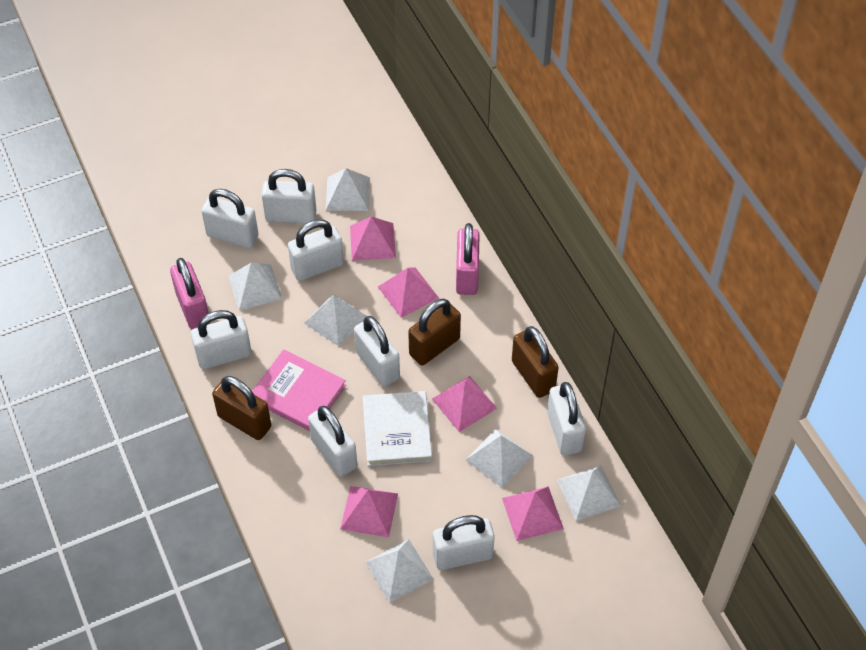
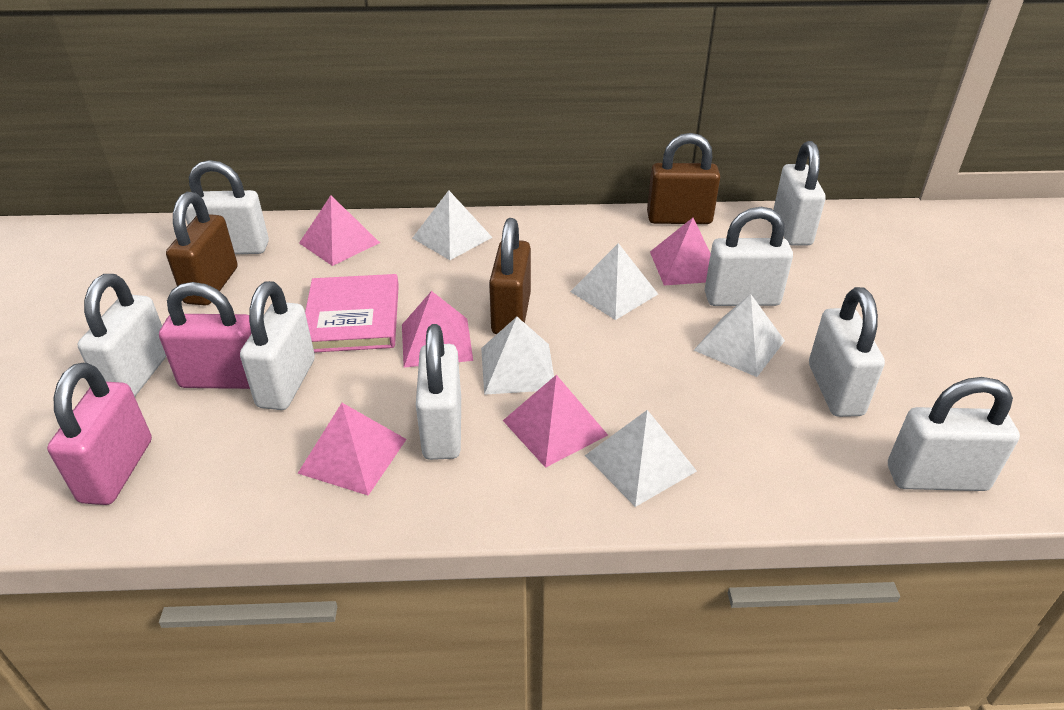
white book: [363,391,432,466] = 1 -> none = 0
white pyramid: [228,263,283,311] [305,294,367,346] [326,168,370,211] [365,539,433,603] [466,429,533,488] [557,465,621,521] = 6 -> [413,190,493,260] [481,317,554,395] [570,243,658,320] [585,410,697,507] [694,294,785,377] = 5

